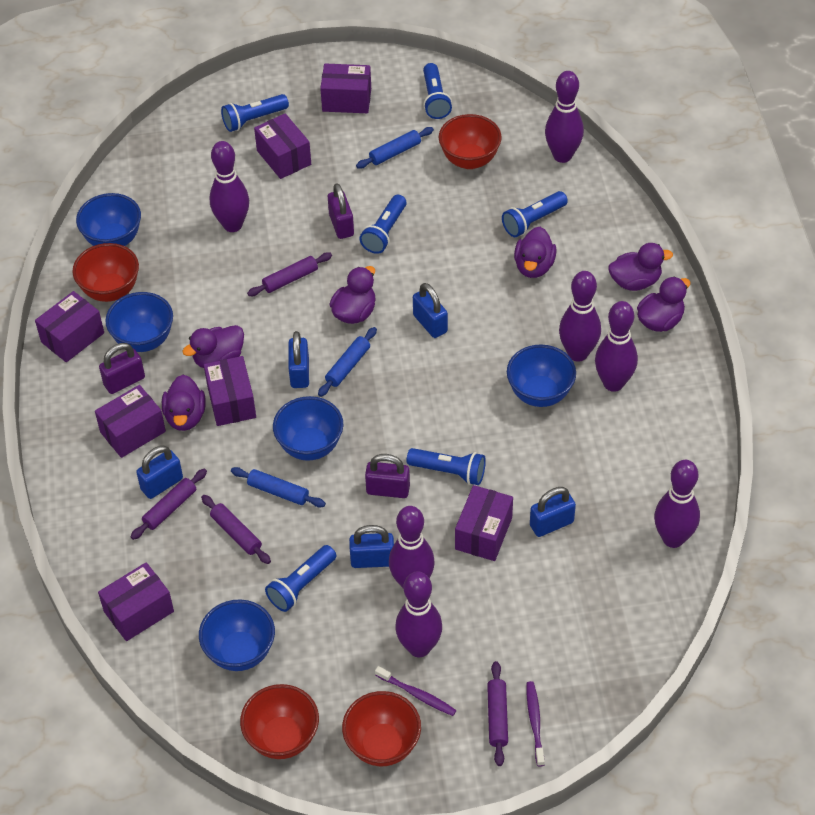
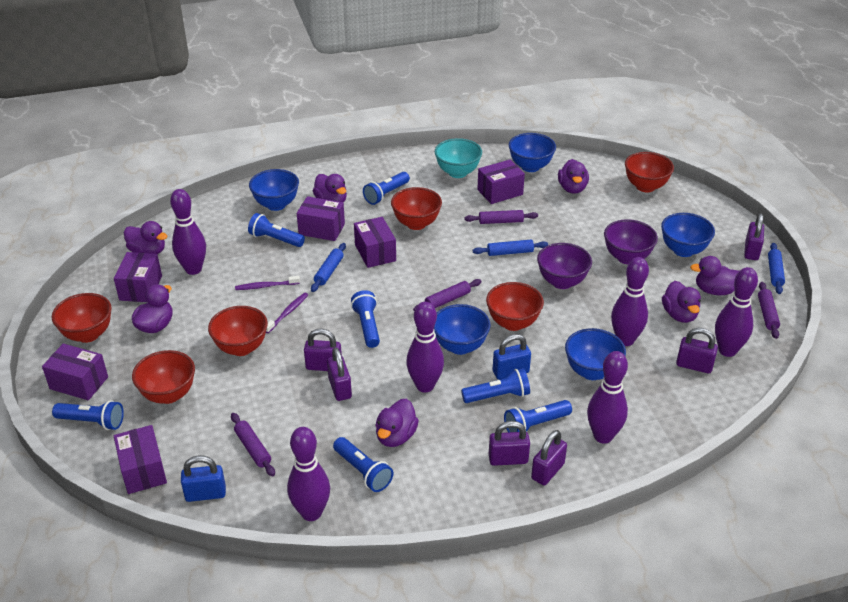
blue flashlight: [221,94,289,132] [265,545,336,612] [359,195,407,254] [407,448,486,485] [423,63,452,119] [502,191,568,237] = 6 -> [52,400,124,430] [248,213,305,247] [333,437,393,492] [351,290,380,348] [363,172,410,205] [461,368,530,403] [504,400,572,432] = 7
blue padlock: [136,446,183,499] [288,331,309,388] [349,525,394,568] [413,283,448,338] [530,487,576,537] = 5 -> [181,455,226,502] [493,334,531,380] = 2
purple bowl: none = 0 -> [537,243,592,289] [604,219,658,264] = 2
purple bowling pin: [210,141,249,232] [389,506,435,588] [395,571,442,657] [545,71,584,163] [559,271,601,362] [595,301,638,392] [654,460,700,548] = 7 -> [170,189,206,275] [287,427,330,521] [406,302,444,392] [587,351,628,444] [611,257,649,346] [715,267,758,357] = 6
purple box: [35,291,104,362] [95,385,166,458] [98,562,174,641] [204,356,256,426] [254,114,311,179] [320,63,371,113] [455,485,513,561] = 7 -> [42,344,108,400] [114,252,162,302] [114,425,167,494] [297,196,345,241] [354,217,396,268] [477,159,525,204] = 6
purple duck: [162,375,206,431] [182,325,244,368] [329,266,376,324] [514,227,557,278] [608,243,673,291] [637,277,690,332] = 6 -> [124,221,167,254] [132,284,172,333] [313,174,347,203] [375,399,419,447] [558,159,589,194] [662,281,701,323] [690,256,739,295] = 7
purple padlock: [99,343,145,394] [328,183,354,239] [365,454,410,498] = 3 -> [304,329,342,371] [327,348,352,401] [489,421,530,466] [531,430,567,485] [676,328,718,373] [744,213,764,260] = 6
red bowl: [72,243,139,302] [240,684,319,759] [342,691,421,766] [439,114,502,169] = 4 -> [52,293,112,343] [132,350,195,404] [208,306,268,356] [391,187,442,230] [486,282,544,331] [625,152,674,193] = 6
turquoise bowl: none = 0 -> [435,138,482,178] = 1

